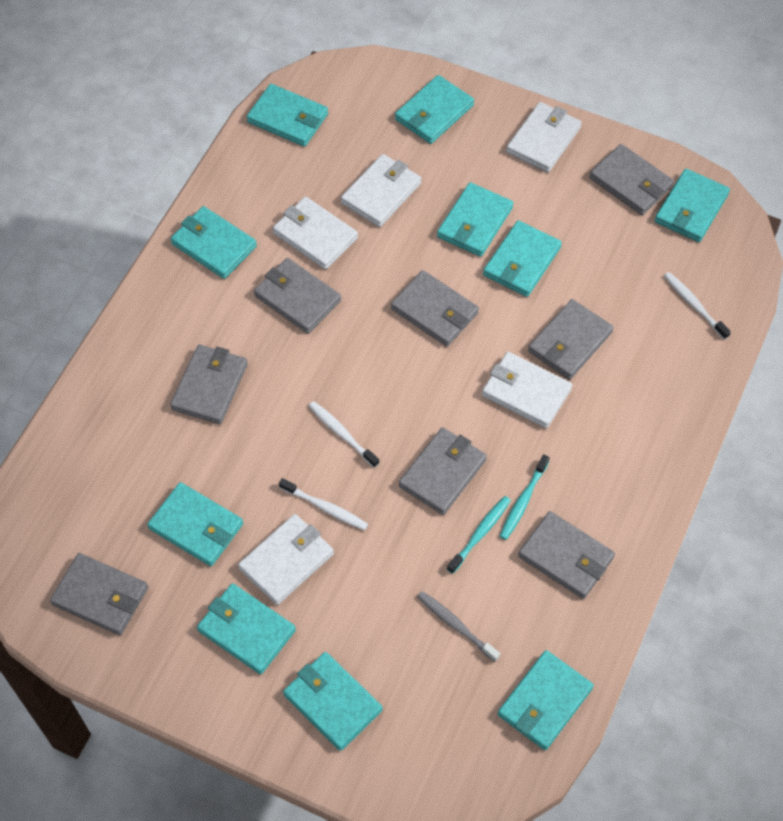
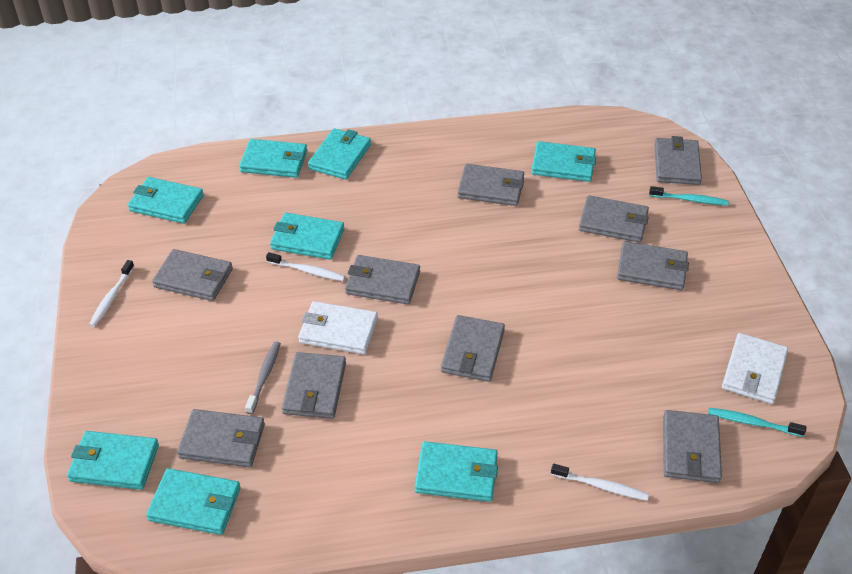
grey wallet: [50,553,148,635] [170,345,248,424] [254,258,341,334] [391,270,479,346] [399,427,487,515] [518,511,615,599] [528,299,614,380] [589,144,674,215] = 8 -> [152,249,233,301] [177,409,265,467] [282,352,346,419] [345,255,420,304] [441,315,505,382] [457,164,524,206] [579,195,649,243] [617,241,689,290] [654,136,702,185] [663,410,722,483] = 10
turquoise wallet: [147,482,243,566] [171,206,257,279] [197,583,296,675] [247,84,328,147] [283,652,383,751] [395,75,474,144] [437,182,513,257] [483,220,562,297] [498,650,594,750] [655,169,730,242] = 10 -> [67,431,159,490] [128,177,204,223] [146,468,241,535] [239,139,307,178] [270,213,344,260] [308,128,371,179] [415,441,498,502] [531,141,596,182] = 8
white wallet: [238,514,334,605] [273,197,358,270] [341,154,421,227] [482,352,572,428] [506,102,582,172] = 5 -> [298,301,378,354] [722,333,788,404] = 2

